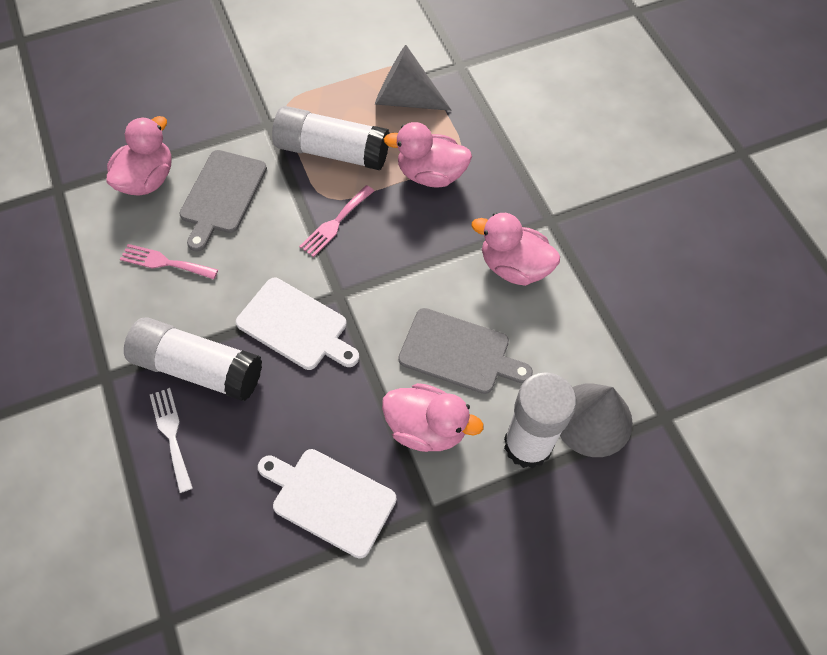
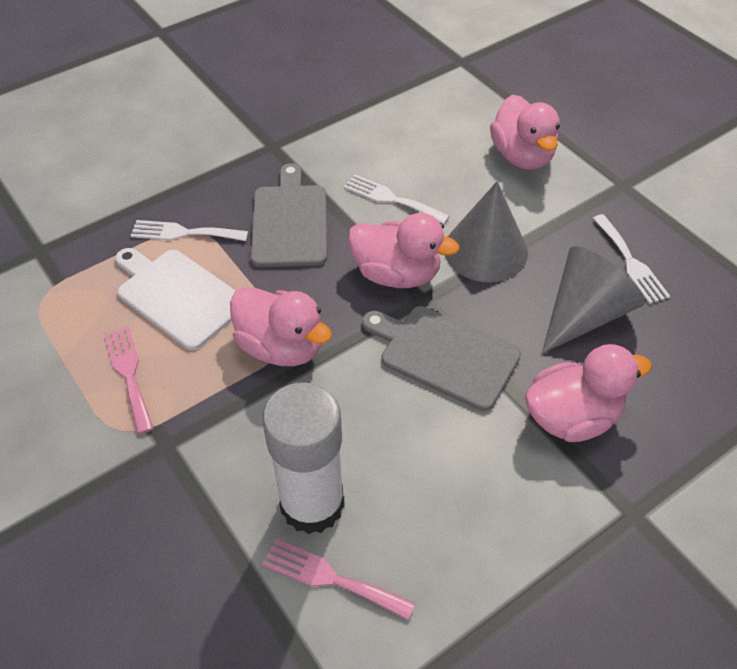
white cutting board: [236,278,359,370] [258,449,397,559] = 2 -> [115,248,236,350] = 1
white fork: [150,388,193,493] = 1 -> [131,220,248,241] [344,174,450,224] [593,214,670,304] = 3
white glue stick: [124,317,262,401] [272,106,390,170] [504,372,577,468] = 3 -> [262,382,345,534] = 1

